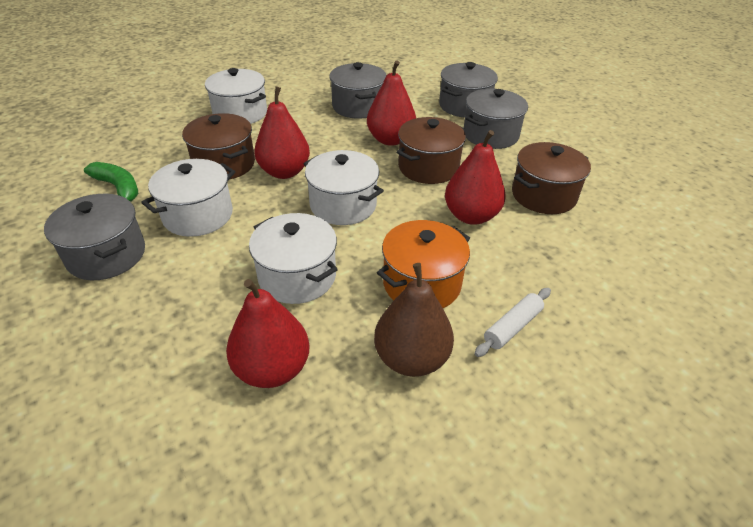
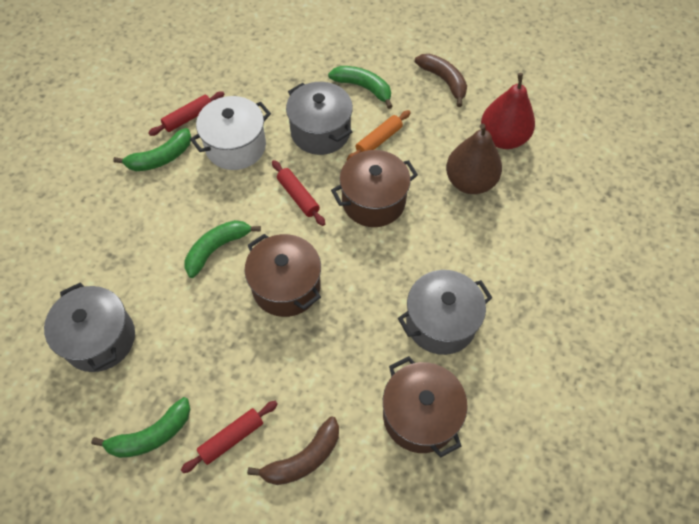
brown banana: none = 0 -> [247,417,339,485] [415,54,467,107] = 2
green banana: [84,162,138,202] = 1 -> [91,397,190,458] [113,128,191,171] [185,220,261,278] [328,66,393,109] = 4
grey pot: [44,194,145,280] [329,62,387,119] [439,62,498,117] [464,89,528,149] = 4 -> [44,282,135,372] [286,82,353,155] [398,270,493,355] = 3
orange pot: [377,220,470,308] = 1 -> none = 0
orange rolling pin: none = 0 -> [347,110,411,161] = 1
red pear: [226,279,309,388] [254,87,310,179] [367,60,416,146] [445,130,505,225] = 4 -> [481,73,535,149] = 1
red rolling pin: none = 0 -> [148,91,224,136] [181,401,278,473] [272,160,325,226] = 3
white pot: [141,159,235,237] [205,68,267,124] [249,213,338,304] [304,150,384,225] = 4 -> [190,96,271,170] = 1
white rolling pin: [474,288,551,357] = 1 -> none = 0

